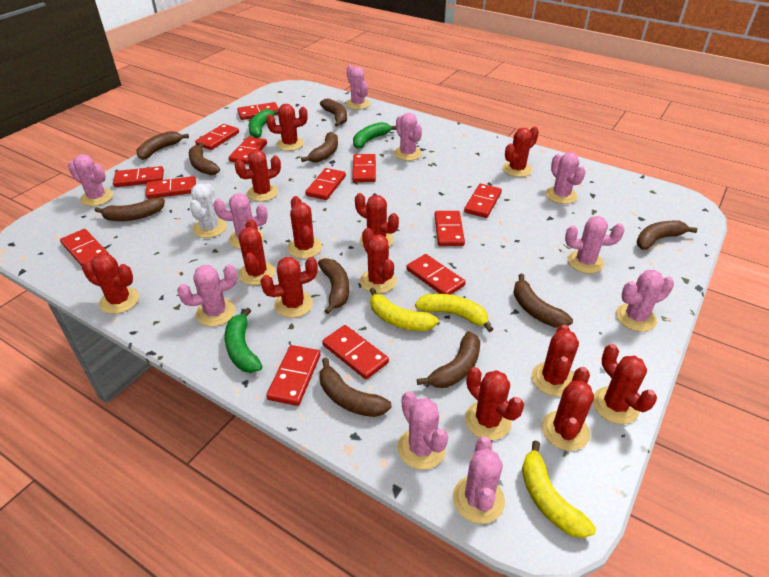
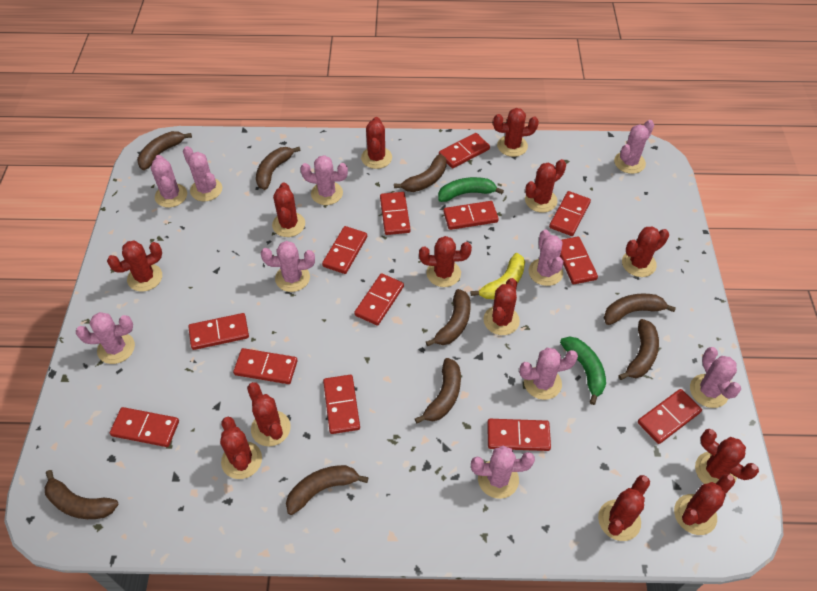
brown banana: [95,198,165,221] [137,131,189,160] [189,143,220,175] [301,132,338,163] [318,258,349,314] [320,98,347,127] [320,358,392,417] [417,331,480,388] [513,274,573,328] [636,220,698,250] = 10 -> [44,470,118,519] [137,131,192,170] [256,147,301,190] [286,465,369,515] [394,154,447,192] [415,358,461,423] [426,289,471,346] [604,294,676,325] [618,319,659,380] = 9
green banana: [224,308,262,373] [249,109,278,138] [353,122,396,149] = 3 -> [438,177,504,202] [560,336,606,405] = 2
white cactus: [190,183,227,238] = 1 -> none = 0
yellow banana: [370,288,438,331] [415,293,493,332] [522,441,596,538] = 3 -> [470,253,525,299] = 1

